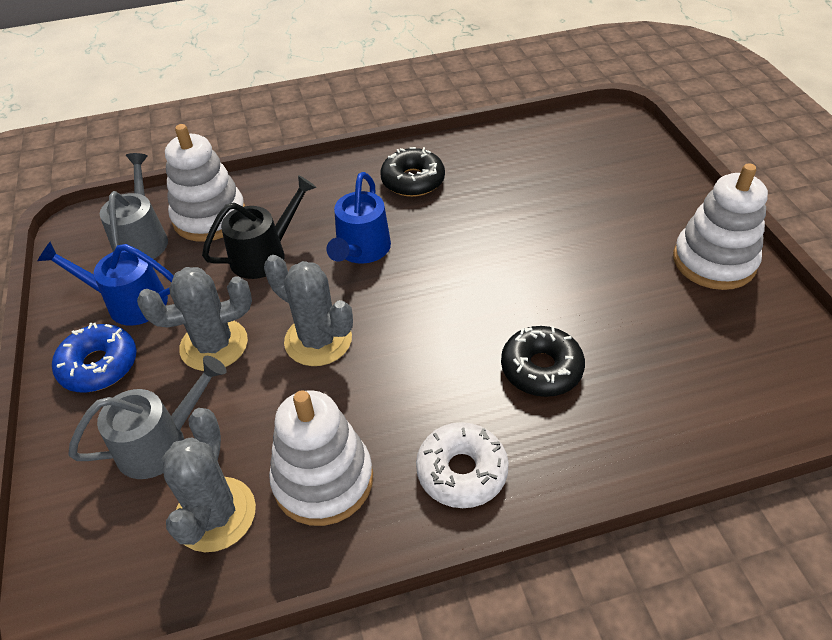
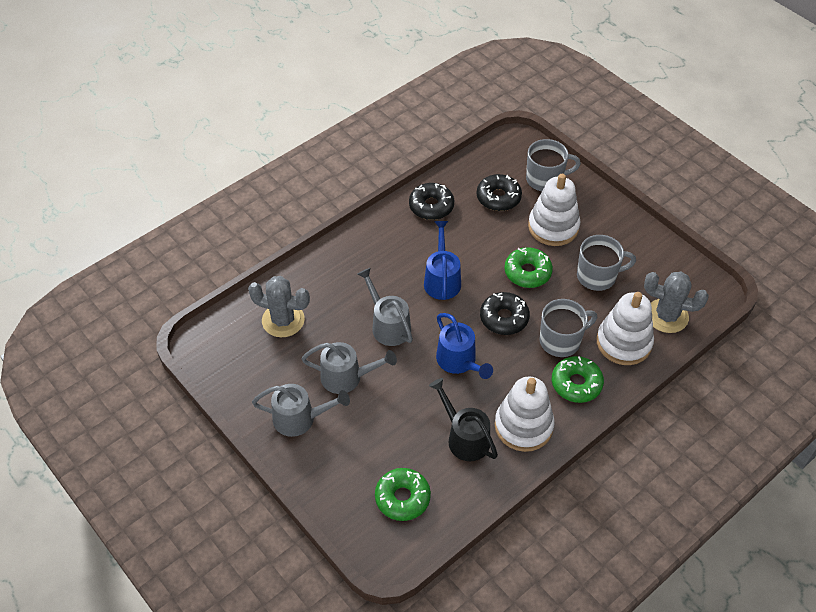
black donut: [380,147,445,197] [501,326,585,397] = 2 -> [409,183,454,220] [477,174,522,211] [480,292,530,335] = 3
blue donut: [52,323,137,392] = 1 -> none = 0
green donut: none = 0 -> [375,468,431,521] [504,247,553,288] [552,356,604,403] = 3
grey cactus: [137,267,252,371] [161,408,256,552] [264,255,353,366] = 3 -> [248,276,310,337] [644,272,709,333] = 2
grey mug: none = 0 -> [526,139,581,192] [539,299,597,357] [577,235,636,291] = 3
grey watering can: [68,356,227,479] [100,153,168,259] = 2 -> [252,384,350,437] [302,342,397,394] [358,268,413,346] = 3
white donut: [416,422,509,508] = 1 -> none = 0

